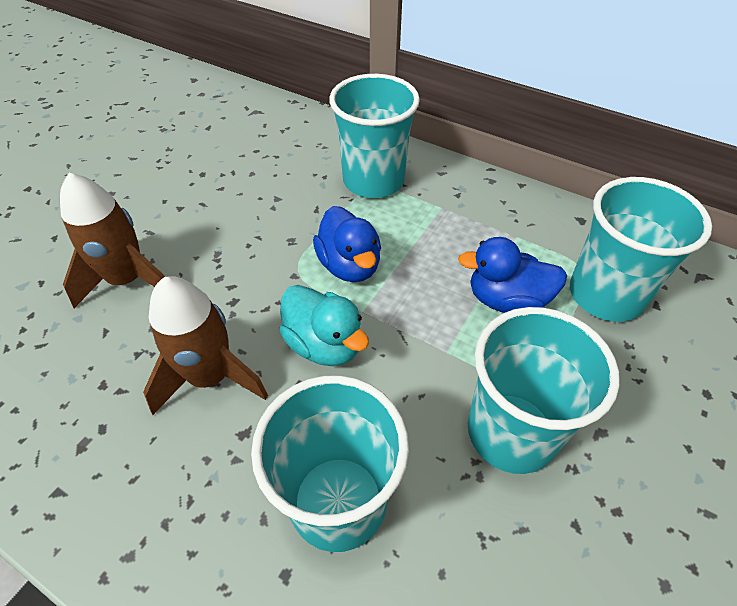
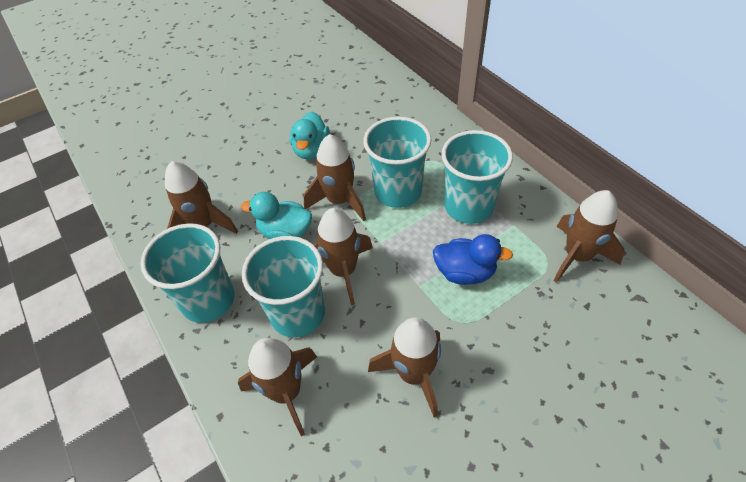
blue duck: [313,206,381,282] [458,237,567,313] = 2 -> [433,234,513,285] = 1
brown rocket: [60,173,165,308] [143,276,268,415] = 2 -> [165,161,238,234] [238,338,317,436] [303,134,366,221] [314,208,373,305] [368,317,441,417] [553,190,625,283] = 6
turquoise duck: [279,285,369,366] = 1 -> [241,192,312,239] [290,111,330,159] = 2

